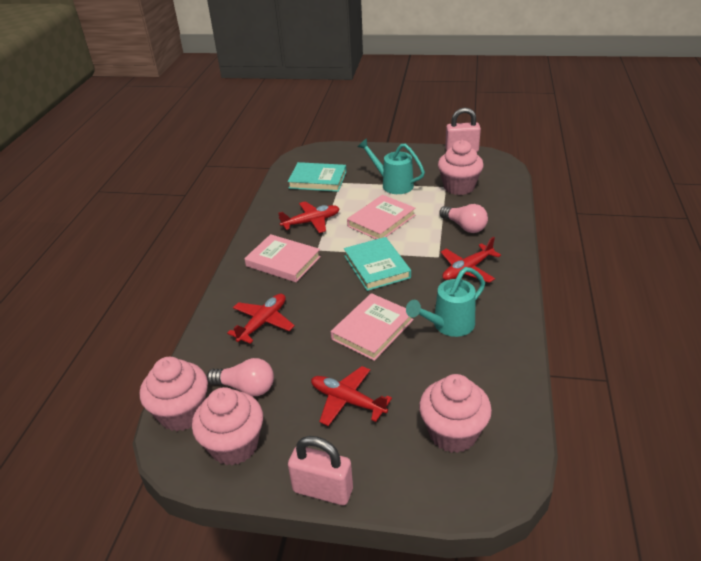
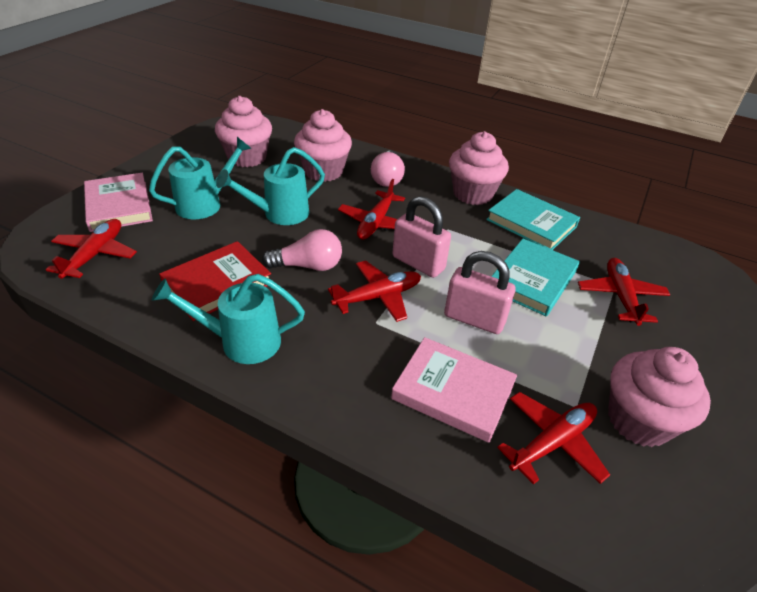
pink book: [244,234,321,282] [331,293,414,361] [347,195,415,239] = 3 -> [84,173,153,232] [391,337,517,443] = 2
red book: none = 0 -> [159,241,271,321] = 1
red plane: [227,294,295,344] [278,201,340,233] [311,366,392,426] [441,237,501,283] = 4 -> [46,219,137,279] [328,261,421,322] [338,179,405,240] [497,392,610,485] [578,258,670,326] = 5
turquoise watering can: [358,138,425,194] [406,267,485,337] = 2 -> [149,137,252,219] [152,274,305,364] [216,147,325,225] = 3

